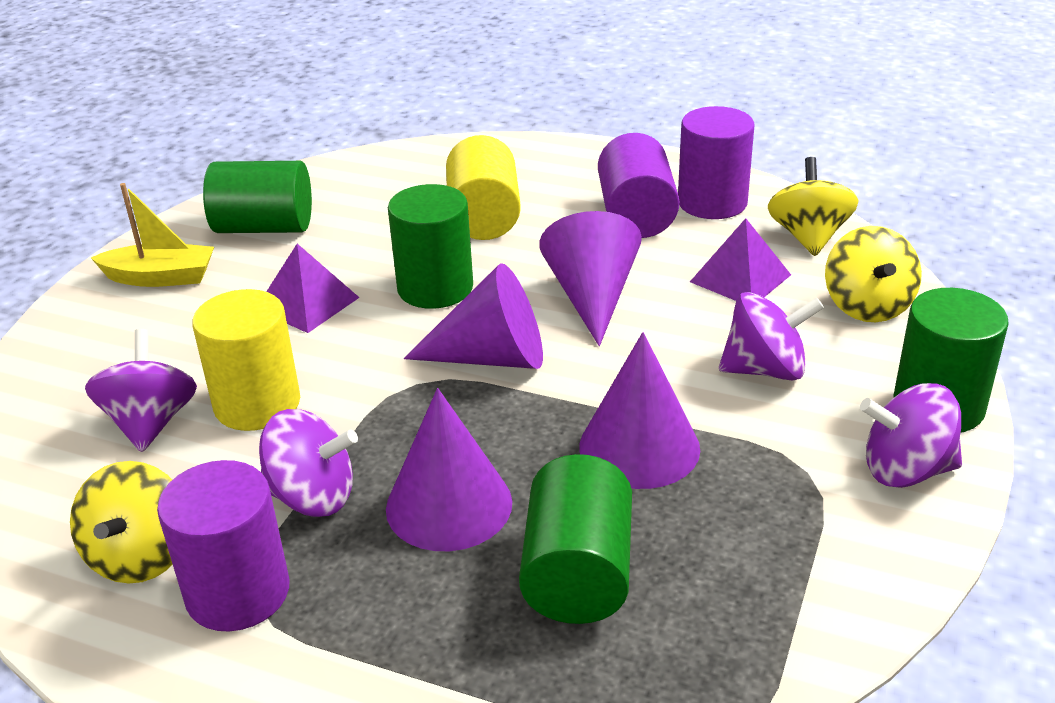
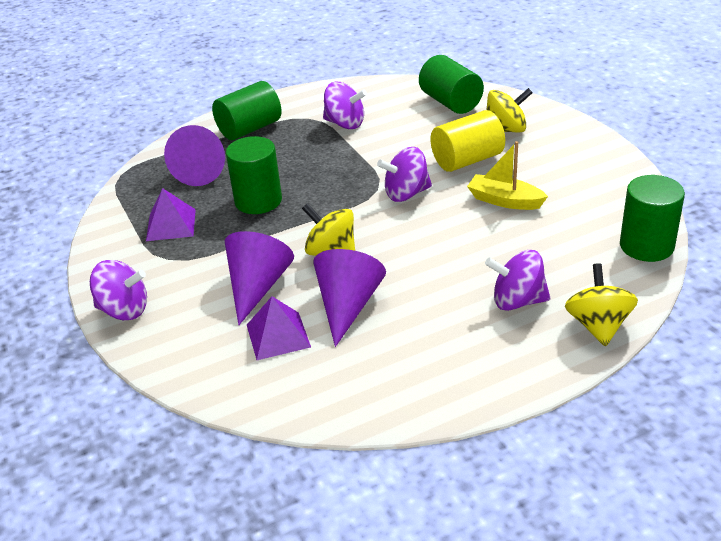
purple cone: [386,388,512,551] [404,263,543,369] [539,211,642,346] [579,332,700,489] = 4 -> [164,125,225,186] [225,231,294,326] [313,249,386,347] = 3
purple cylinder: [157,460,290,631] [598,133,679,238] [678,106,755,219] = 3 -> none = 0
yellow cylinder: [192,289,300,431] [446,135,521,240] = 2 -> [431,110,505,172] = 1

